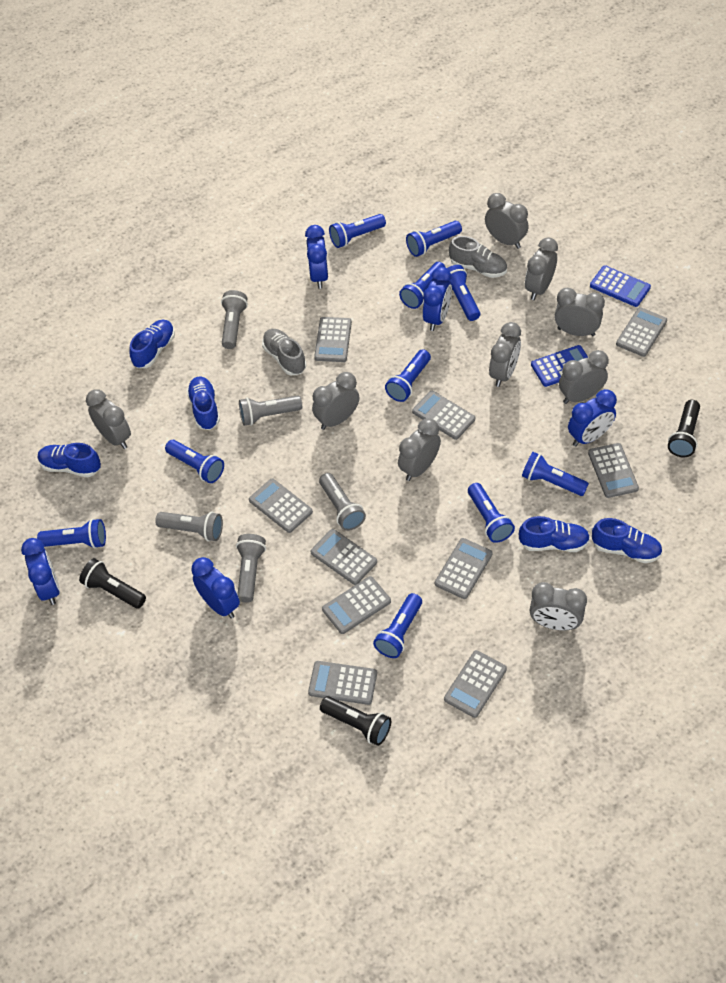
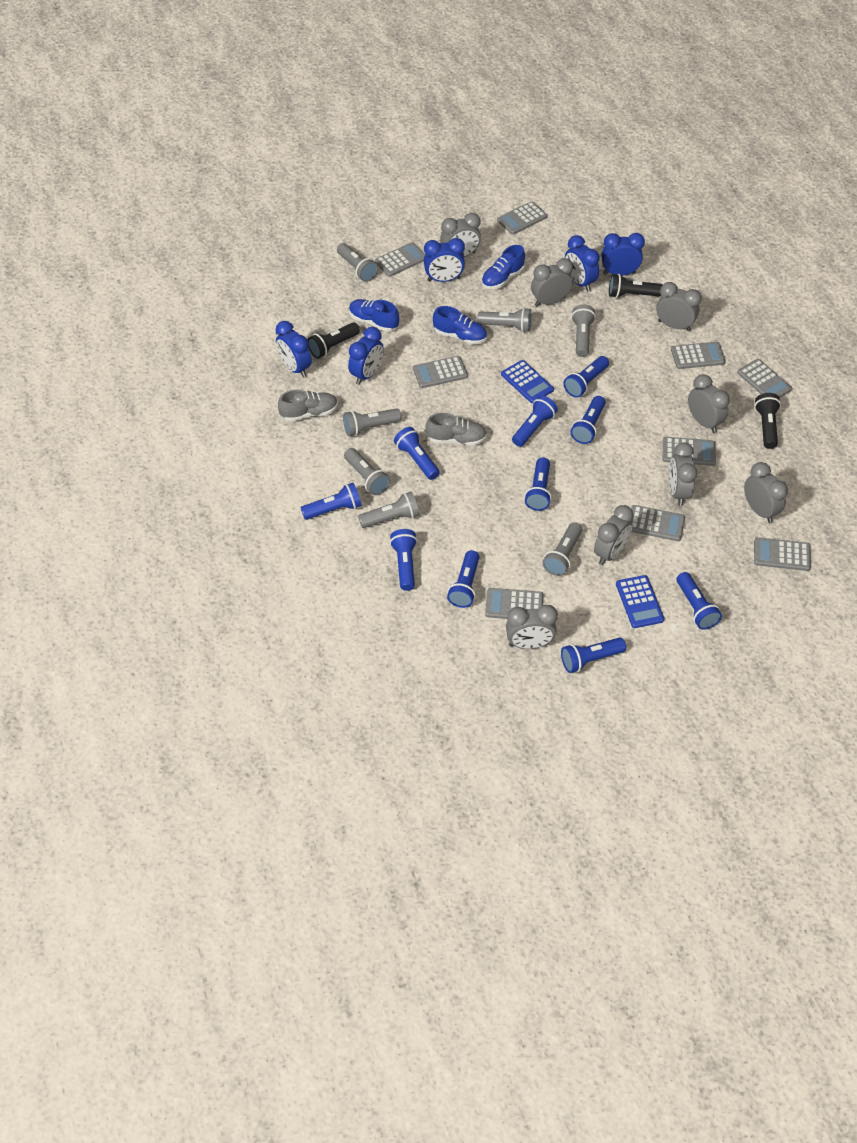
blue shoe: [38,443,101,477] [129,320,175,368] [187,377,220,430] [519,516,590,552] [592,518,662,563] = 5 -> [349,299,399,332] [433,306,487,345] [482,245,525,289] = 3
grey calculator: [249,478,313,533] [308,661,377,705] [310,529,377,585] [314,317,352,362] [322,576,391,634] [412,391,475,440] [435,538,493,599] [444,650,507,718] [588,443,639,498] [616,307,667,357] = 10 -> [375,242,425,277] [413,356,468,388] [485,588,544,619] [497,201,548,235] [631,505,685,541] [663,437,716,466] [671,342,726,369] [737,359,792,398] [754,537,811,571] = 9
grey clock: [86,389,131,449] [312,372,359,430] [398,418,441,481] [485,193,528,249] [489,322,521,387] [525,237,558,300] [530,582,587,630] [554,288,605,336] [559,350,608,404] = 9 -> [440,213,481,257] [506,605,558,649] [531,258,573,307] [594,505,634,565] [656,282,702,331] [669,442,697,506] [688,374,730,433] [744,462,788,523] = 8
grey flashlight: [155,512,223,541] [221,290,248,349] [236,534,266,603] [239,395,302,426] [319,473,366,531] = 5 -> [337,243,378,282] [343,408,401,436] [344,448,390,495] [358,491,419,528] [477,308,532,332] [543,522,582,576] [571,305,596,357] = 7

